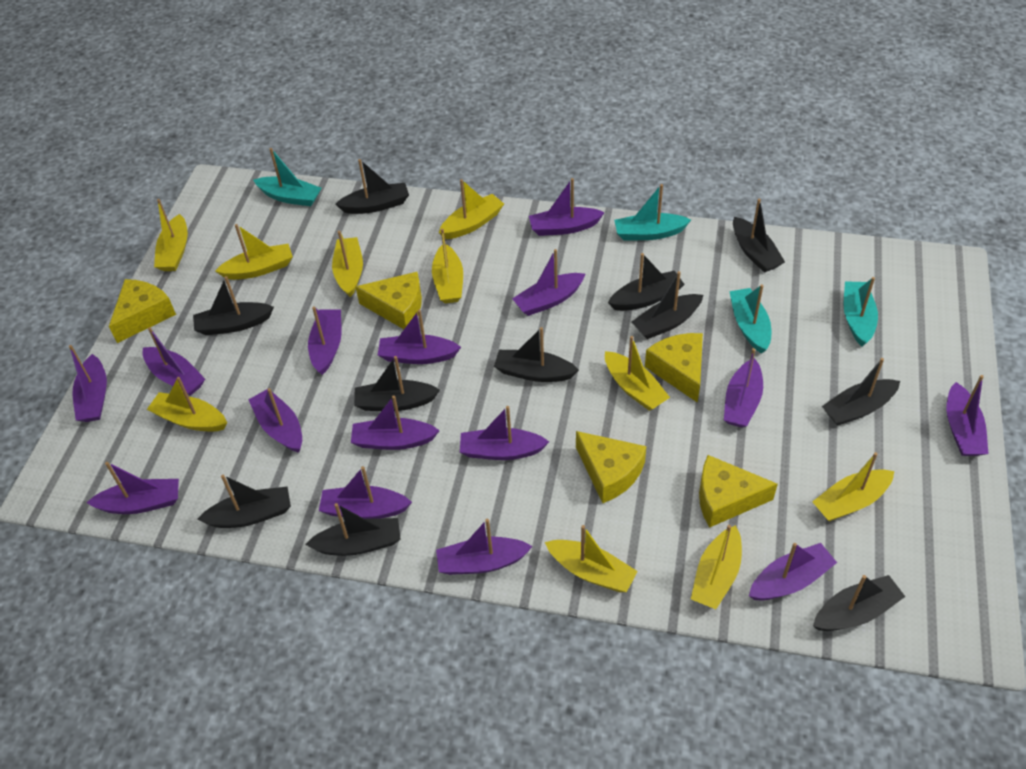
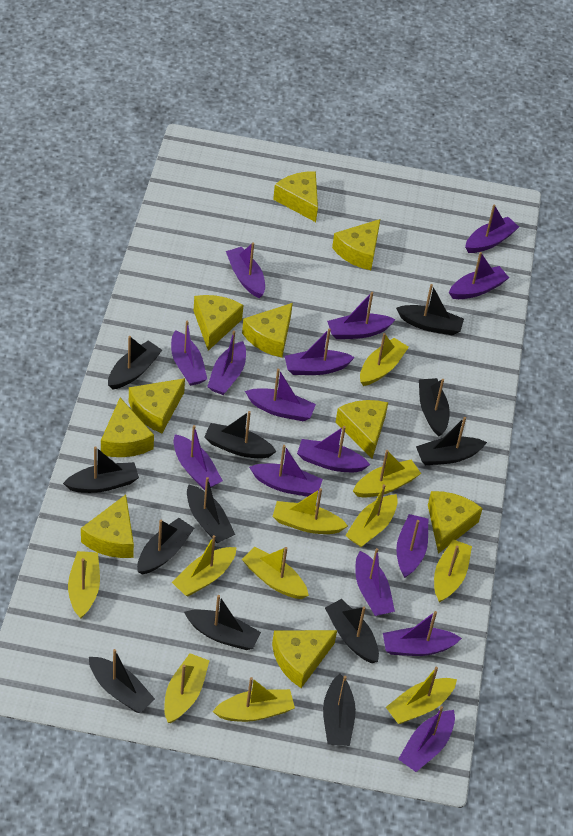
black boat: [193,276,274,335] [197,475,291,528] [305,503,401,556] [335,159,409,214] [354,356,440,411] [494,327,579,382] [608,253,685,311] [631,271,703,339] [733,199,785,273] [813,575,905,631] [822,358,900,426] = 11 -> [63,446,139,493] [89,649,155,713] [108,336,162,389] [137,518,194,575] [184,595,261,650] [187,477,235,543] [204,411,277,459] [323,674,356,746] [325,599,379,663] [396,284,464,335] [416,417,487,465] [419,378,450,436] = 12
turquoise boat: [253,148,321,206] [614,184,691,240] [729,284,771,354] [843,277,878,346] = 4 -> none = 0
yellow boat: [147,377,227,431] [154,199,188,271] [215,224,293,280] [332,231,363,297] [432,229,463,303] [439,179,504,239] [545,525,638,592] [605,336,670,411] [691,525,742,609] [812,452,894,522] = 10 -> [68,551,100,618] [164,653,209,723] [172,535,237,596] [212,677,295,722] [242,547,309,599] [272,488,348,534] [345,484,398,547] [353,450,421,498] [360,333,409,386] [386,667,457,724] [434,539,472,603] = 11
yellow cheese: [109,279,176,343] [356,272,422,329] [576,431,646,503] [645,333,703,403] [699,455,778,528] = 5 -> [81,495,134,558] [101,398,154,457] [129,378,185,433] [193,295,243,351] [242,303,293,357] [272,630,337,688] [273,171,318,222] [332,219,380,270] [336,400,388,459] [428,491,483,554] = 10

